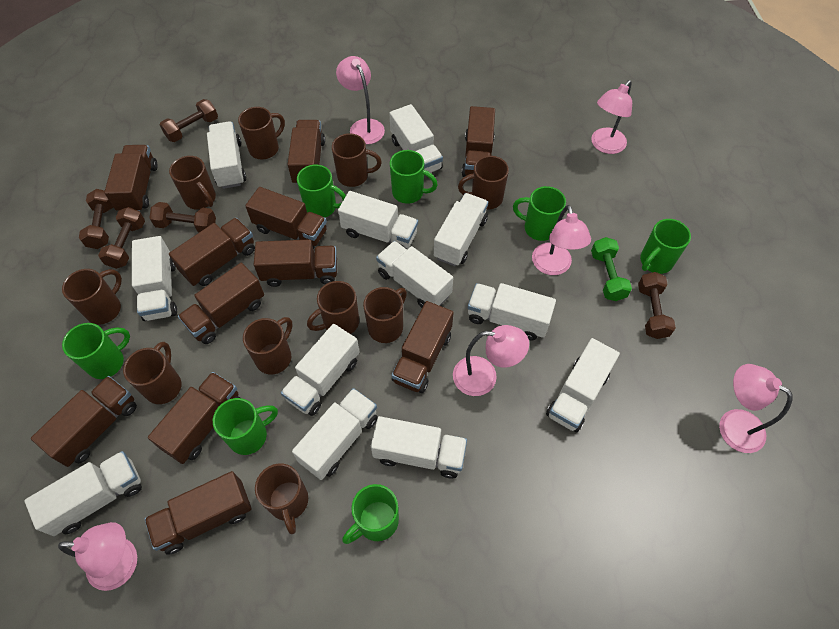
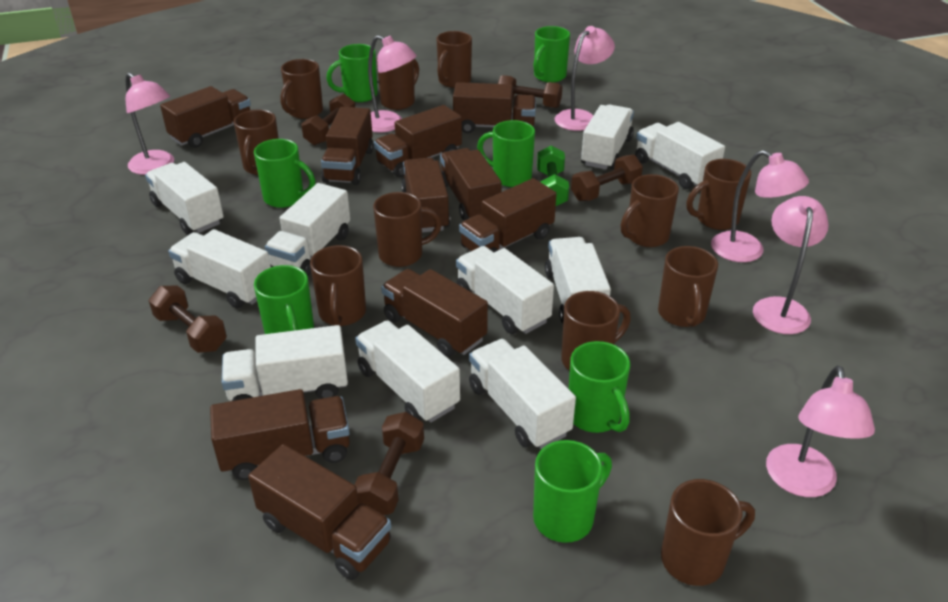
brown mug: [62,269,122,324] [123,342,181,404] [169,156,216,210] [238,107,285,159] [243,317,292,374] [255,464,308,534] [307,281,359,334] [332,133,382,187] [363,287,407,343] [458,156,509,210] = 10 -> [234,110,279,175] [281,59,323,119] [310,245,366,326] [373,192,442,267] [377,59,419,110] [436,31,472,88] [561,291,631,371] [621,174,679,247] [658,246,718,327] [661,479,755,586] [686,159,751,230] = 11
brown truck: [31,376,137,467] [104,145,158,211] [144,471,252,555] [148,372,240,464] [169,218,255,286] [178,263,264,344] [245,187,327,249] [254,239,337,287] [287,120,325,185] [392,301,454,393] [462,106,495,177] = 11 -> [160,86,251,148] [210,389,350,480] [248,444,391,580] [321,107,374,185] [374,105,462,177] [381,269,488,357] [401,158,450,233] [440,148,502,220] [453,82,536,133] [459,178,556,252] = 10
white truck: [24,451,142,536] [132,236,177,321] [207,121,246,189] [281,324,360,416] [292,388,378,480] [338,191,418,249] [371,416,467,479] [376,241,453,308] [389,104,443,173] [434,193,488,266] [468,283,556,340] [546,338,620,432] = 12 -> [145,162,224,235] [168,229,271,308] [222,325,348,401] [265,183,350,276] [355,320,460,423] [456,246,554,334] [469,339,576,449] [545,237,611,324] [581,105,634,170] [635,122,725,189] = 10

